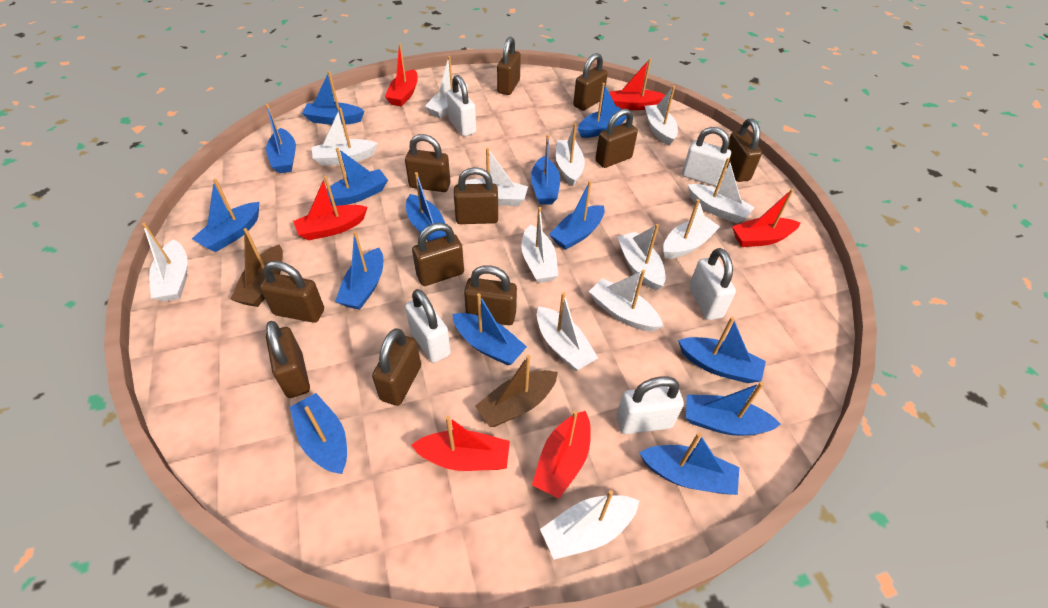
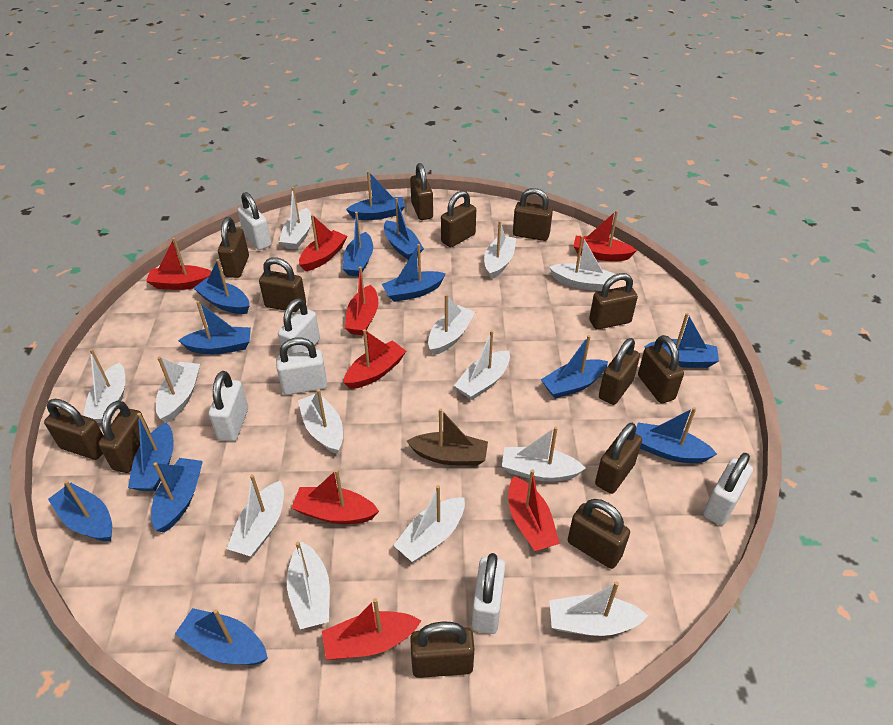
blue boat: [192,179,259,252] [266,104,296,173] [290,393,347,474] [302,71,364,125] [327,148,388,206] [335,231,383,310] [406,172,446,241] [453,293,527,365] [531,134,560,205] [549,181,605,250] [578,83,627,138] [639,433,739,495] [678,317,766,383] [686,382,781,436] = 14 -> [48,480,112,541] [128,413,174,491] [151,458,203,533] [175,608,268,665] [178,301,251,354] [194,259,249,314] [343,212,373,276] [346,171,405,220] [382,244,446,302] [384,198,424,260] [541,335,608,399] [635,407,717,463] [644,313,719,368] = 13
brown boat: [230,228,283,307] [475,355,558,427] = 2 -> [407,408,488,466] = 1
brown padlock: [260,261,324,323] [266,321,310,398] [372,328,421,406] [405,134,451,192] [412,223,464,286] [454,167,498,224] [464,265,517,325] [497,37,521,95] [573,53,608,111] [595,109,638,168] [727,119,762,182] = 11 -> [44,399,103,460] [98,400,151,473] [218,217,249,278] [259,258,306,312] [410,163,433,220] [410,622,474,678] [441,190,476,247] [513,188,553,241] [568,499,630,569] [589,273,638,330] [595,423,642,494] [599,338,640,405] [638,335,684,403] = 13
red boat: [293,176,368,240] [385,43,418,107] [411,416,510,471] [532,411,591,499] [609,58,665,110] [732,189,800,247] = 6 -> [146,238,212,290] [292,469,379,524] [299,214,347,271] [322,598,421,659] [343,329,406,389] [345,266,378,335] [509,469,560,551] [573,210,637,261] = 8
white padlock: [405,289,451,363] [447,75,476,136] [616,376,684,434] [682,127,731,186] [689,248,736,320] = 5 -> [209,371,248,441] [237,192,272,250] [276,338,327,395] [278,298,320,354] [472,553,506,634] [703,453,753,525] = 6

